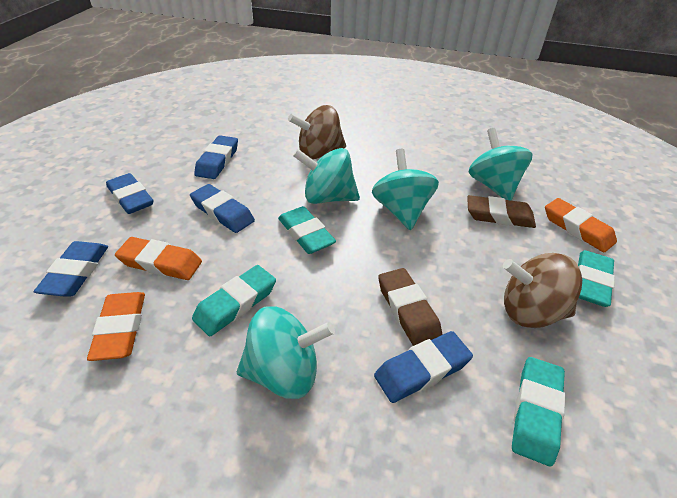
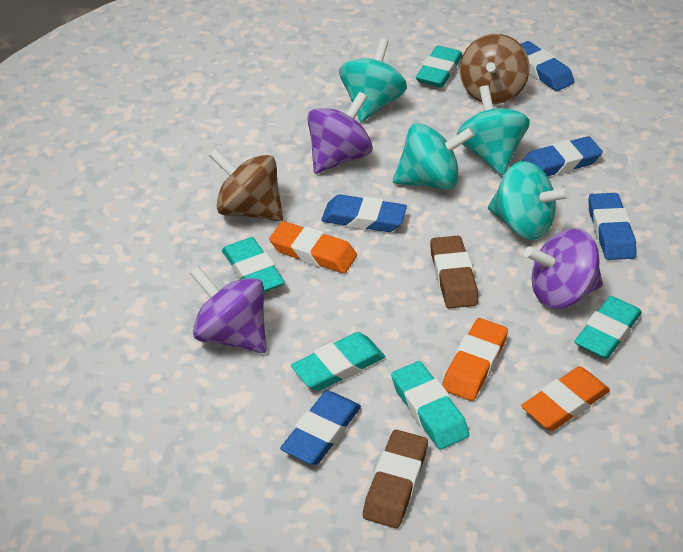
purple spinning top: none = 0 -> [190,266,266,353] [307,92,373,174] [524,229,603,309] = 3
turquoise eraser: [192,265,276,336] [278,206,336,254] [512,357,566,466] [578,250,615,307] = 4 -> [222,237,285,292] [291,332,385,391] [391,361,469,449] [416,46,463,88] [574,296,642,359] = 5

